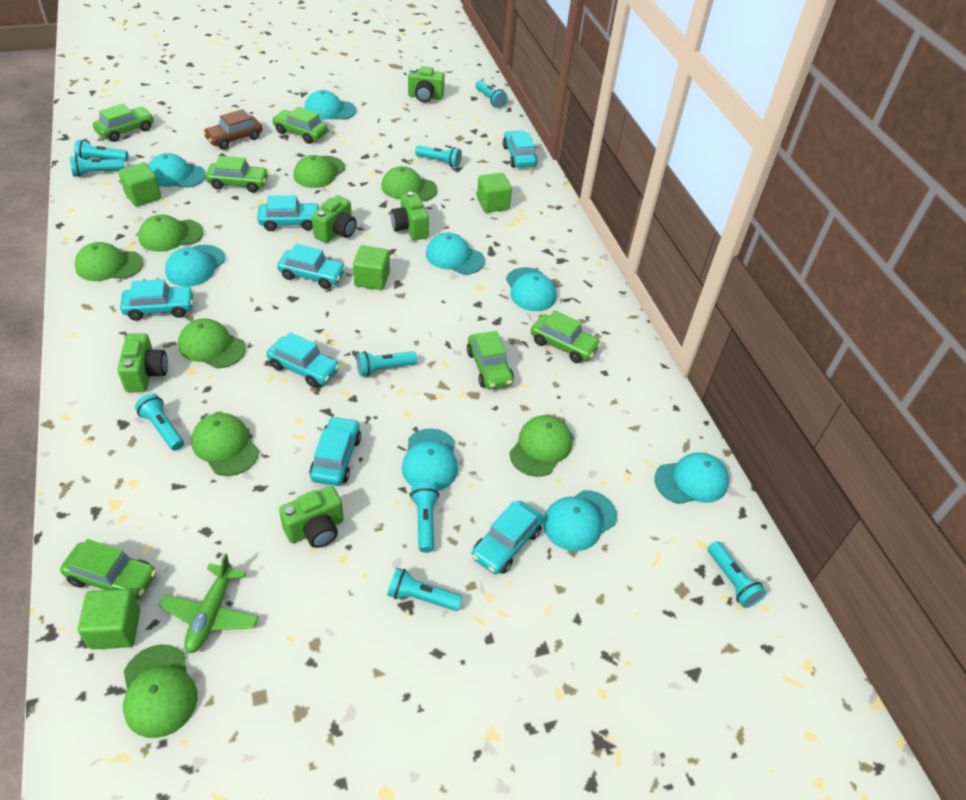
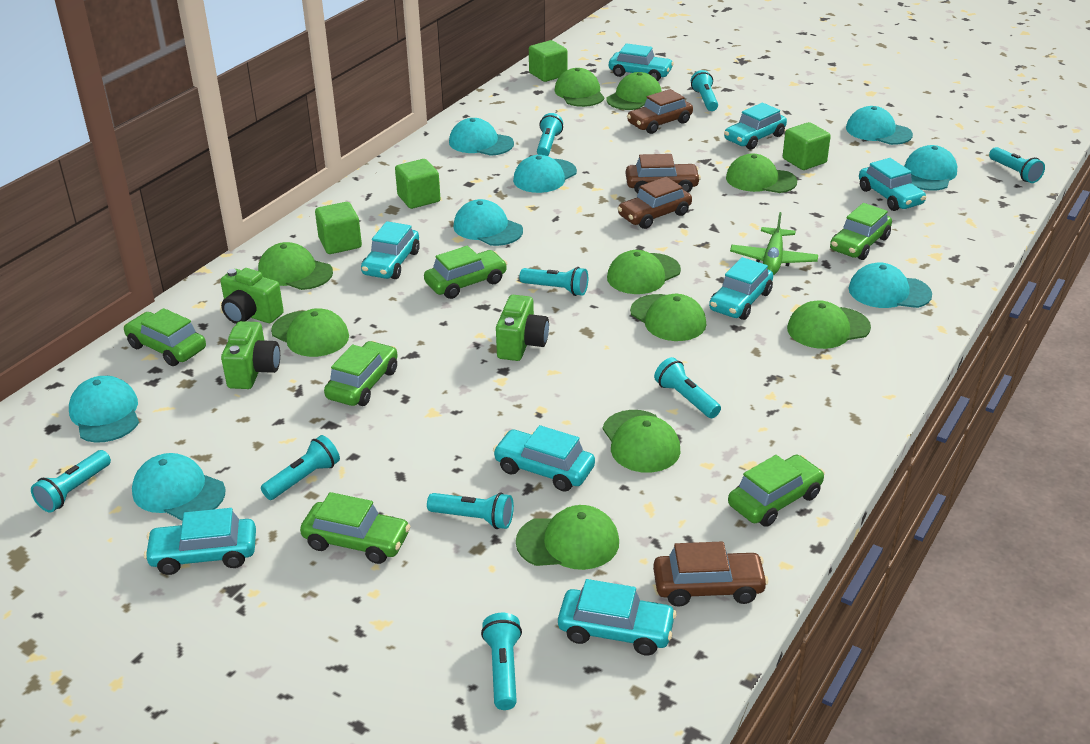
brown car: [203,109,263,149] = 1 -> [617,177,692,229] [626,154,701,193] [627,89,693,134] [653,541,768,607] = 4
green camera: [117,333,168,392] [279,486,344,548] [312,195,357,243] [391,191,429,240] [408,66,445,102] = 5 -> [220,268,284,324] [221,321,280,389] [496,295,549,361] = 3
green cap: [75,242,143,281] [123,644,198,738] [138,215,203,252] [178,318,246,368] [191,413,259,476] [293,155,345,188] [381,166,438,201] [509,415,573,477] = 8 -> [258,242,333,290] [271,308,349,357] [516,505,619,570] [554,68,604,107] [603,410,680,473] [606,72,662,110] [607,250,681,294] [630,294,706,341] [726,154,797,193] [787,300,871,349] = 10
turquoise car: [120,279,194,321] [257,195,321,231] [266,332,340,388] [277,244,346,289] [309,416,361,486] [471,501,544,574] [503,131,537,168] = 7 -> [144,508,256,575] [361,221,420,279] [493,425,595,492] [558,579,677,656] [609,43,674,81] [709,257,773,320] [724,103,787,150] [859,158,926,211] = 8

